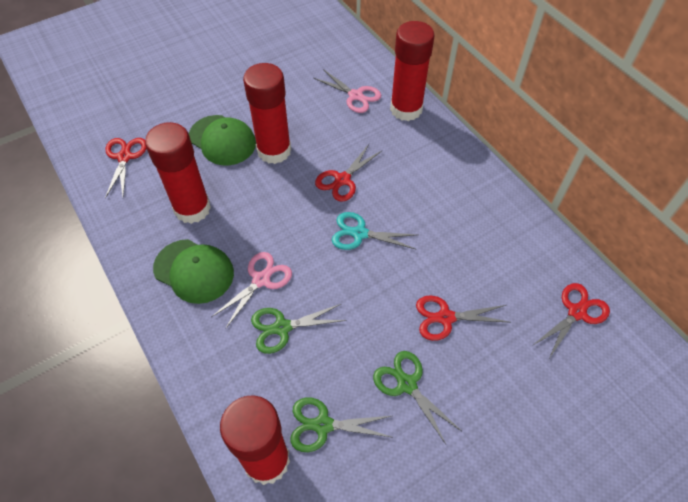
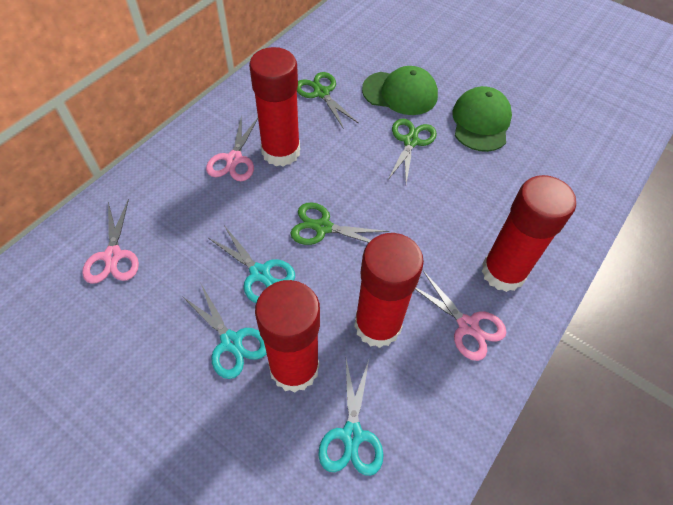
pink scissors: [211,252,292,329] [314,69,381,113] = 2 -> [82,199,139,284] [206,115,258,181] [415,271,506,361] = 3
red scissors: [105,138,147,198] [315,144,382,202] [416,296,509,341] [532,283,610,359] = 4 -> none = 0
turquoise scissors: [332,212,416,250] = 1 -> [182,284,267,379] [208,225,295,303] [318,359,383,476] = 3

